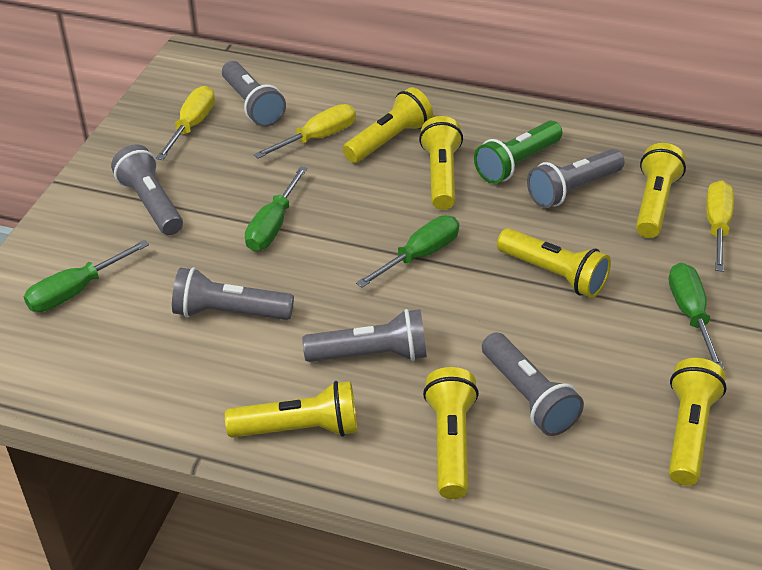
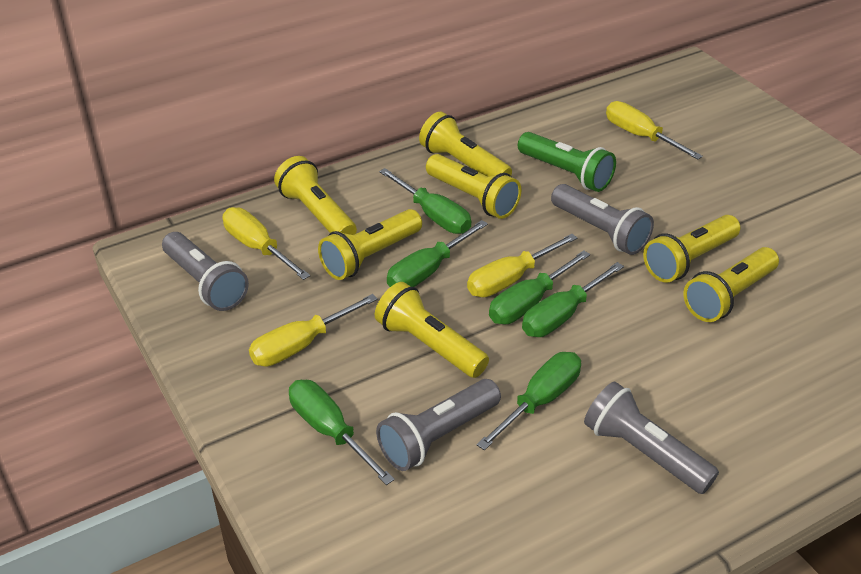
green screwdriver: [24,240,149,312] [245,166,308,251] [356,216,459,288] [669,263,724,370] = 4 -> [289,380,395,485] [379,168,471,234] [387,220,488,287] [477,352,581,450] [489,250,590,324] [522,262,624,337] = 6
grey flashlight: [111,145,183,235] [172,267,294,320] [222,61,286,127] [302,309,427,362] [482,332,584,436] [527,149,624,208] = 6 -> [162,232,249,311] [376,379,501,471] [551,184,654,255] [584,382,719,494] = 4
yellow screwdriver: [156,86,215,160] [253,104,356,159] [706,180,734,272] = 3 -> [223,207,310,280] [249,294,378,366] [467,234,578,297] [606,101,703,160] = 4

